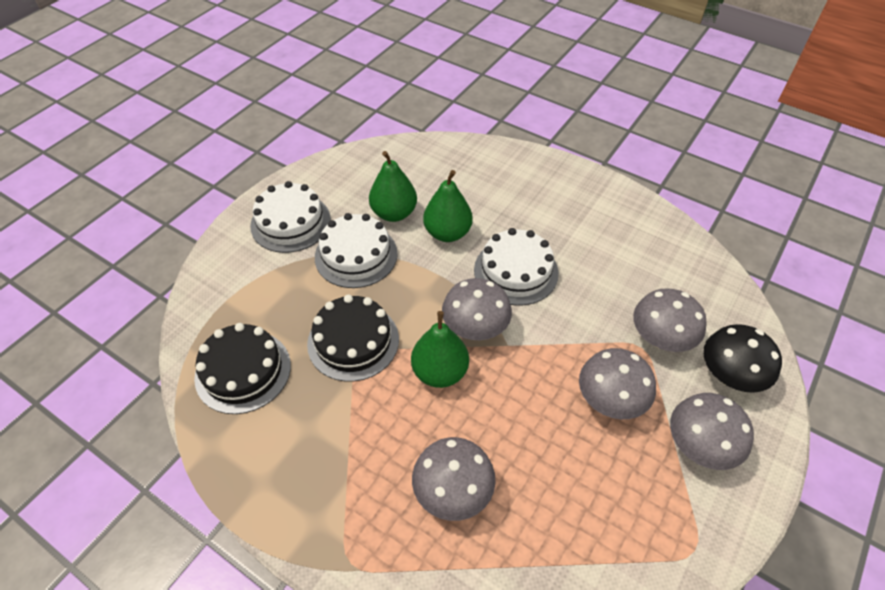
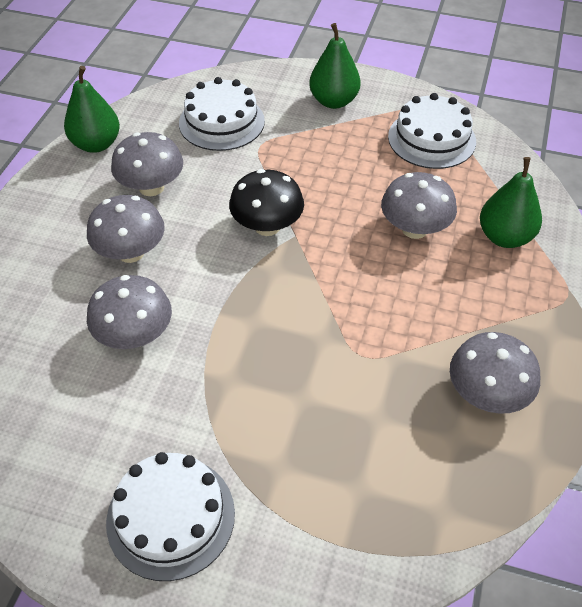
black cake: [194,323,291,414] [307,295,399,382] = 2 -> none = 0

